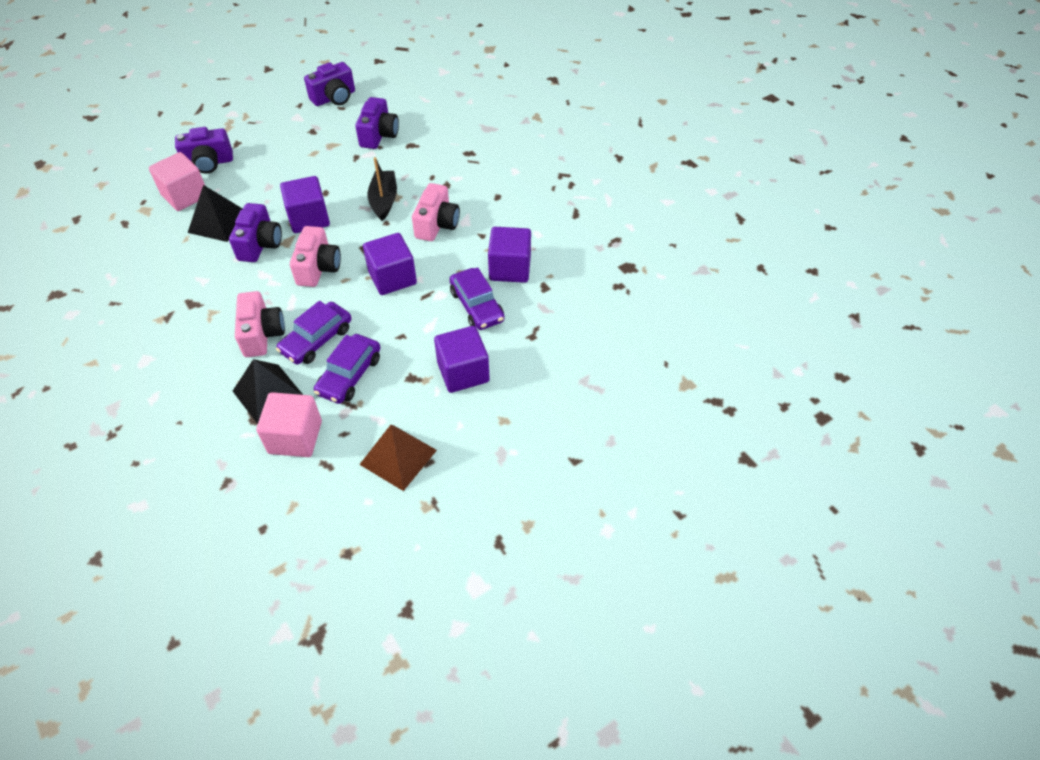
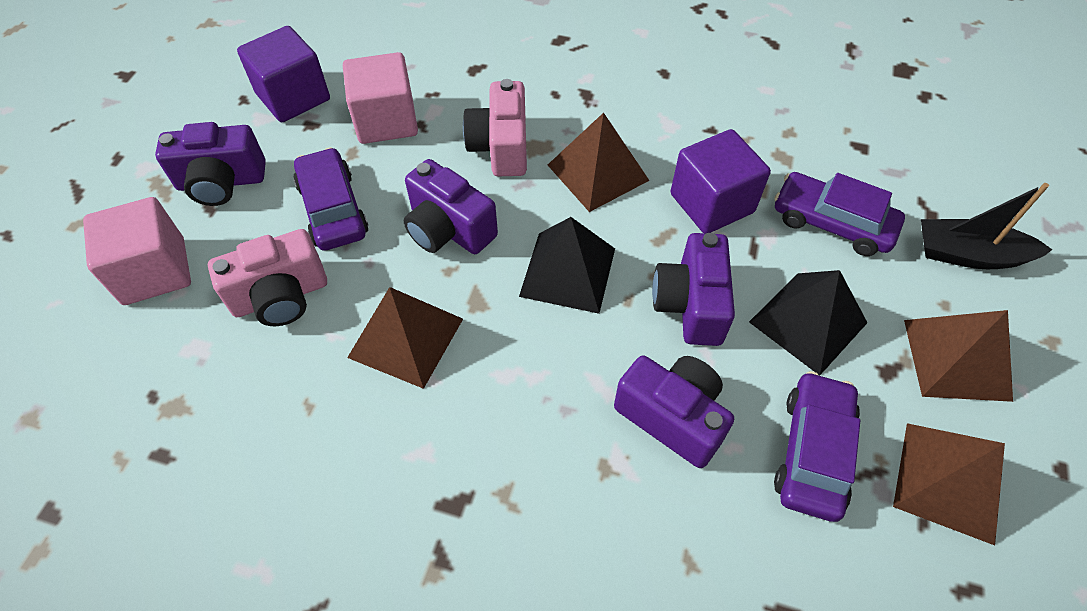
brown pyramid: [359,425,437,491] = 1 -> [347,287,463,389] [548,113,650,212] [893,423,1005,545] [904,310,1013,402] = 4
pink camera: [235,291,285,357] [290,226,341,287] [412,183,460,241] = 3 -> [208,229,327,326] [463,79,527,176] = 2
purple cube: [280,176,330,233] [363,233,417,295] [434,326,490,393] [488,227,531,283] = 4 -> [237,26,330,122] [671,129,771,233] = 2

